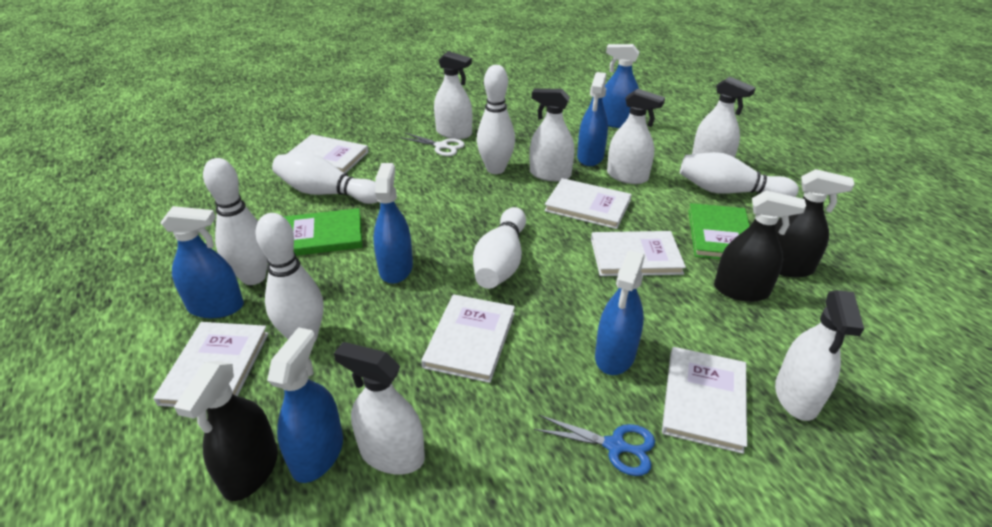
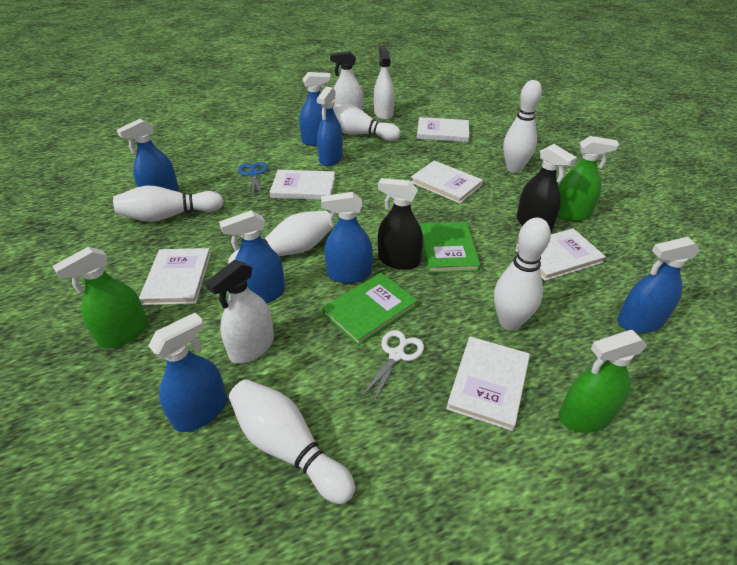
black spray bottle: [174,361,278,501] [714,190,806,302] [776,169,854,278] = 3 -> [378,178,423,270] [516,144,577,231] = 2
blue spray bottle: [160,206,244,318] [267,327,343,483] [373,163,413,284] [577,72,608,166] [595,250,645,375] [603,44,639,128] = 6 -> [117,119,179,192] [148,313,227,432] [219,210,285,303] [299,72,331,146] [317,87,343,167] [321,192,373,283] [617,237,700,333] = 7
green spray bottle: none = 0 -> [53,247,148,348] [558,136,619,221] [559,330,648,433] = 3
white spray bottle: [334,342,425,475] [434,51,472,139] [530,88,574,181] [607,88,665,184] [692,77,756,157] [775,290,864,421] = 6 -> [205,260,274,364] [330,51,363,111] [374,46,394,120] = 3

